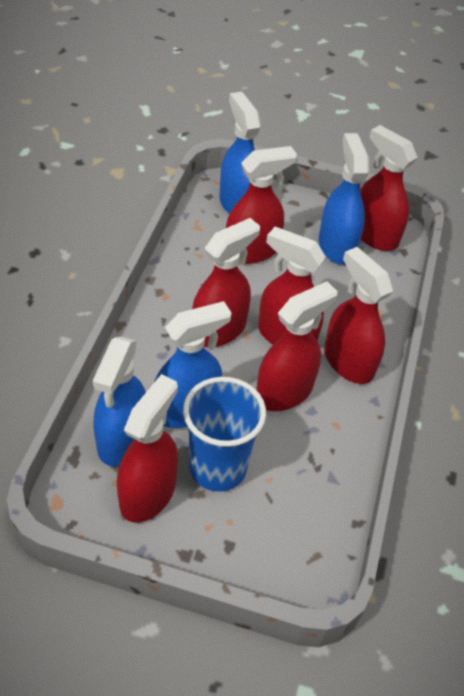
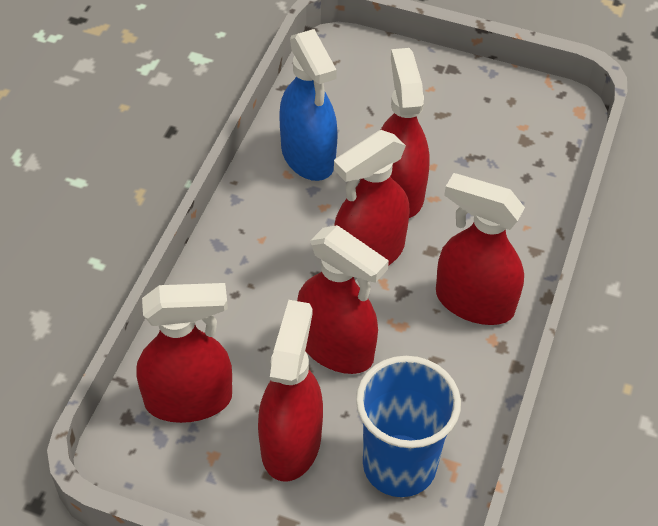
blue spray bottle: [93,336,146,467] [154,301,232,428] [219,92,261,214] [319,133,369,265] = 4 -> [280,29,337,181] = 1
red spray bottle: [117,374,178,523] [192,218,260,347] [226,146,297,264] [257,282,338,411] [258,227,326,345] [324,247,393,384] [360,125,417,251] = 7 -> [136,283,232,423] [258,300,323,482] [297,225,389,374] [334,130,410,266] [381,48,430,218] [436,173,525,325] = 6

